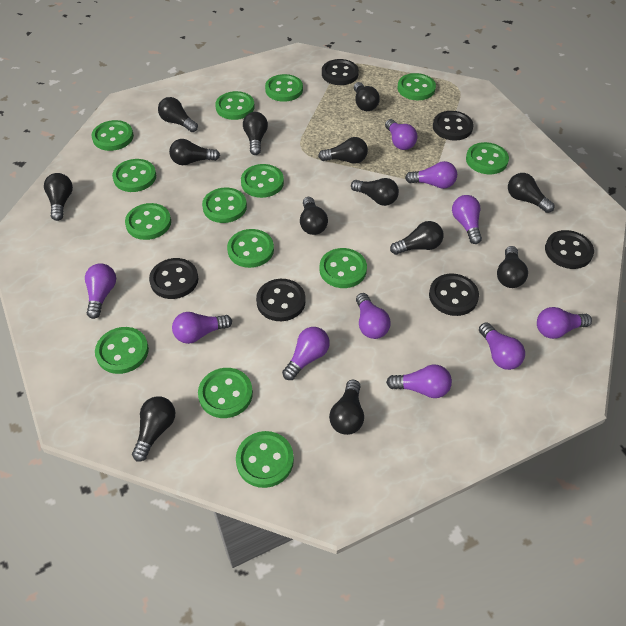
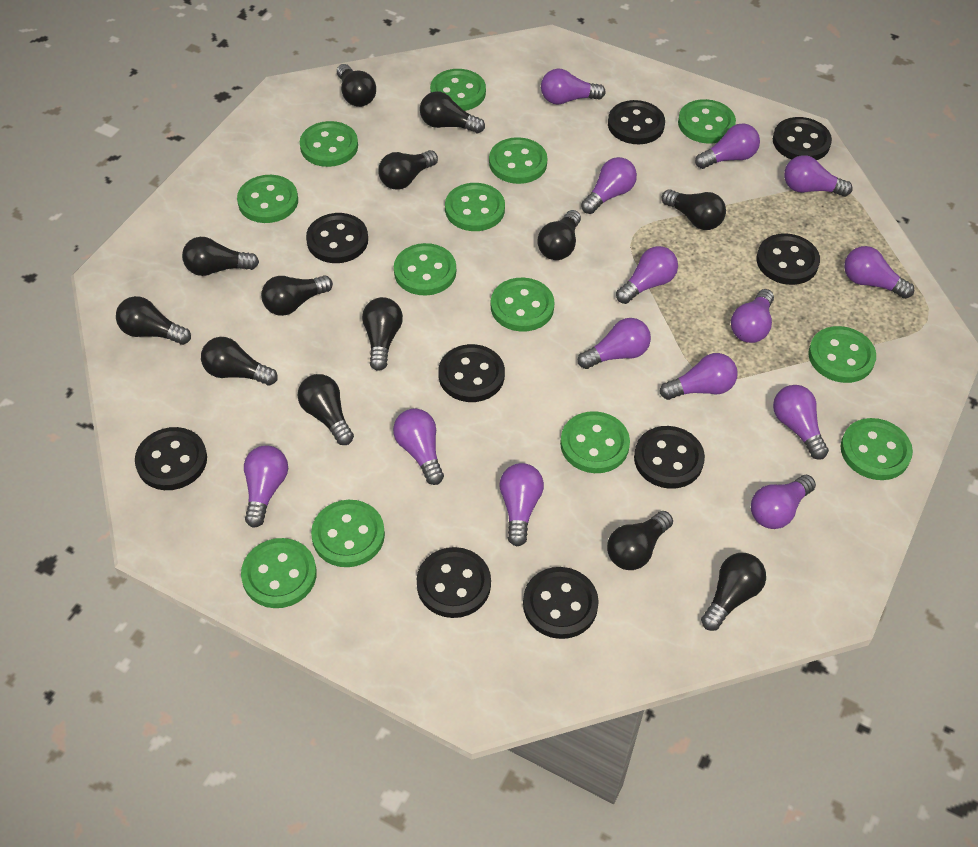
black button: [149,258,198,299] [256,279,306,321] [322,59,359,85] [429,274,479,316] [433,111,473,141] [545,230,594,269] = 6 -> [135,427,207,490] [306,213,368,263] [417,547,491,618] [438,344,505,402] [523,567,599,639] [608,100,665,144] [634,426,705,489] [756,233,820,285] [773,117,832,160] = 9
green button: [92,120,134,151] [95,327,149,374] [112,159,156,192] [125,203,171,240] [198,368,253,418] [202,188,247,223] [215,91,255,120] [227,229,274,268] [236,431,294,488] [241,164,284,198] [265,74,303,102] [320,248,367,288] [398,73,436,100] [466,142,509,174] = 14 -> [237,175,298,223] [241,538,317,608] [300,121,358,167] [311,500,385,567] [394,243,456,296] [430,69,486,111] [445,183,505,231] [489,137,548,184] [491,278,554,332] [560,411,630,473] [678,99,736,144] [808,326,876,383] [841,418,913,480] = 13
purple light bulb: [85,263,116,319] [172,312,232,344] [282,327,330,380] [356,293,391,339] [385,119,418,150] [386,365,452,398] [405,161,457,189] [452,195,482,244] [479,322,525,370] [537,307,592,339] = 10 -> [244,446,288,528] [393,408,444,485] [499,463,544,546] [541,68,606,105] [578,318,651,369] [581,157,637,214] [616,246,678,304] [660,353,738,400] [695,123,760,169] [731,289,774,343] [751,475,816,529] [773,385,829,460] [784,155,853,197] [844,246,914,299] = 14

